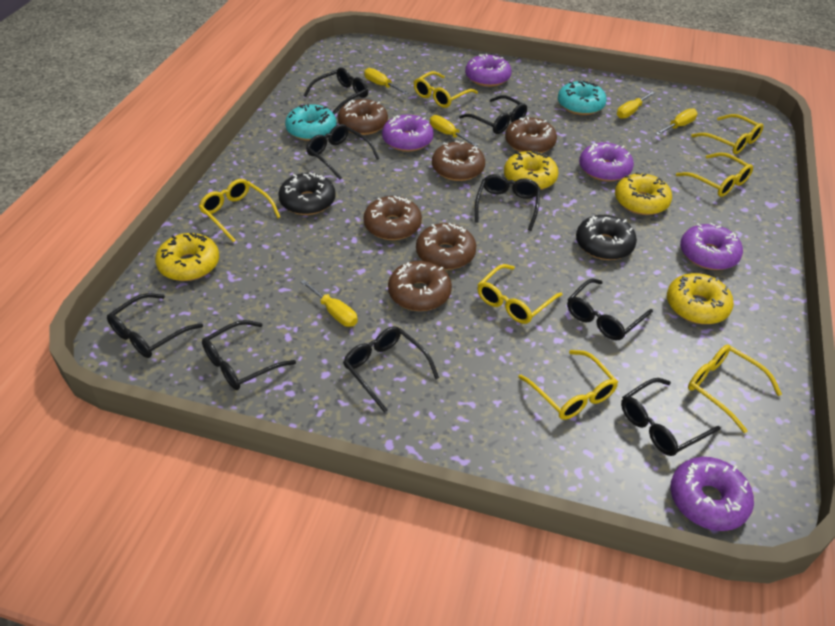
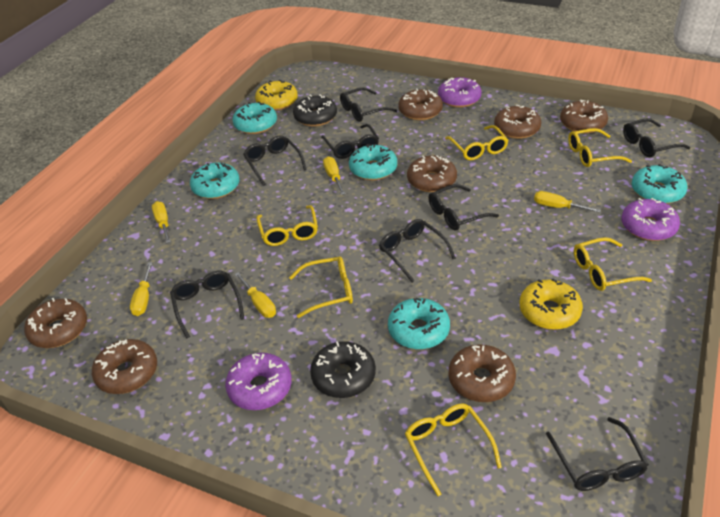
black glasses: [107,293,203,358] [202,320,296,390] [303,67,368,114] [306,124,379,180] [343,326,439,413] [459,95,527,134] [475,174,540,231] [567,278,653,340] [621,378,721,456] = 9 -> [170,271,244,338] [243,135,307,186] [321,124,379,159] [340,87,397,122] [379,219,456,283] [428,184,499,231] [546,417,649,491] [623,118,690,157] = 8
brown donut: [338,99,388,135] [363,196,422,240] [388,261,452,311] [416,223,476,270] [432,140,485,181] [505,117,557,153] = 6 -> [24,298,87,348] [92,339,157,394] [398,88,443,120] [407,155,457,192] [449,344,516,402] [494,105,541,139] [560,100,608,133] = 7
purple donut: [382,115,434,152] [465,54,512,87] [579,142,634,182] [670,457,754,531] [680,223,743,270] = 5 -> [225,353,292,410] [438,77,482,108] [621,198,680,241] = 3
turquoise donut: [285,104,336,141] [558,80,607,115] = 2 -> [190,162,239,199] [232,102,277,134] [349,144,397,180] [388,298,450,349] [631,164,688,204] = 5
yellow donut: [155,233,219,281] [504,150,558,190] [615,172,672,215] [667,273,734,324] = 4 -> [255,80,298,110] [519,279,583,330] = 2
yellow glasses: [199,179,280,242] [414,71,478,108] [477,264,562,324] [518,350,618,420] [676,152,753,197] [688,344,782,433] [691,114,764,154] = 7 -> [256,205,318,246] [289,256,353,318] [405,403,502,496] [445,125,508,160] [568,128,632,167] [574,237,652,291] = 6

